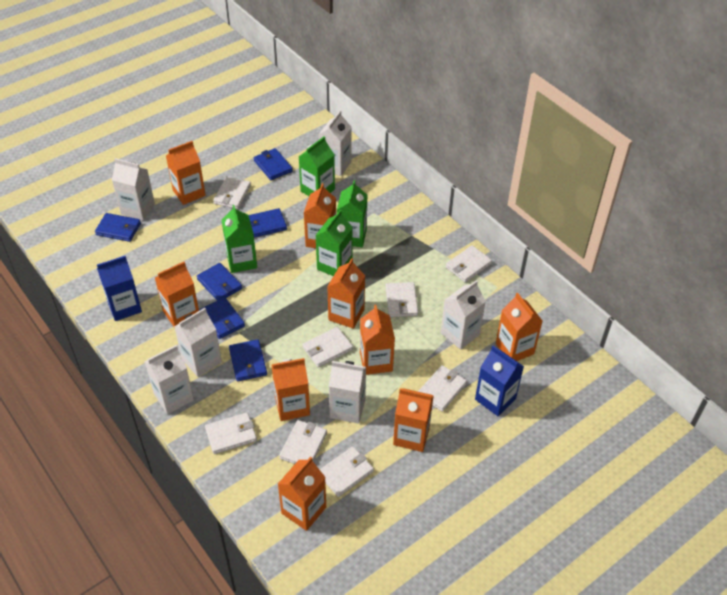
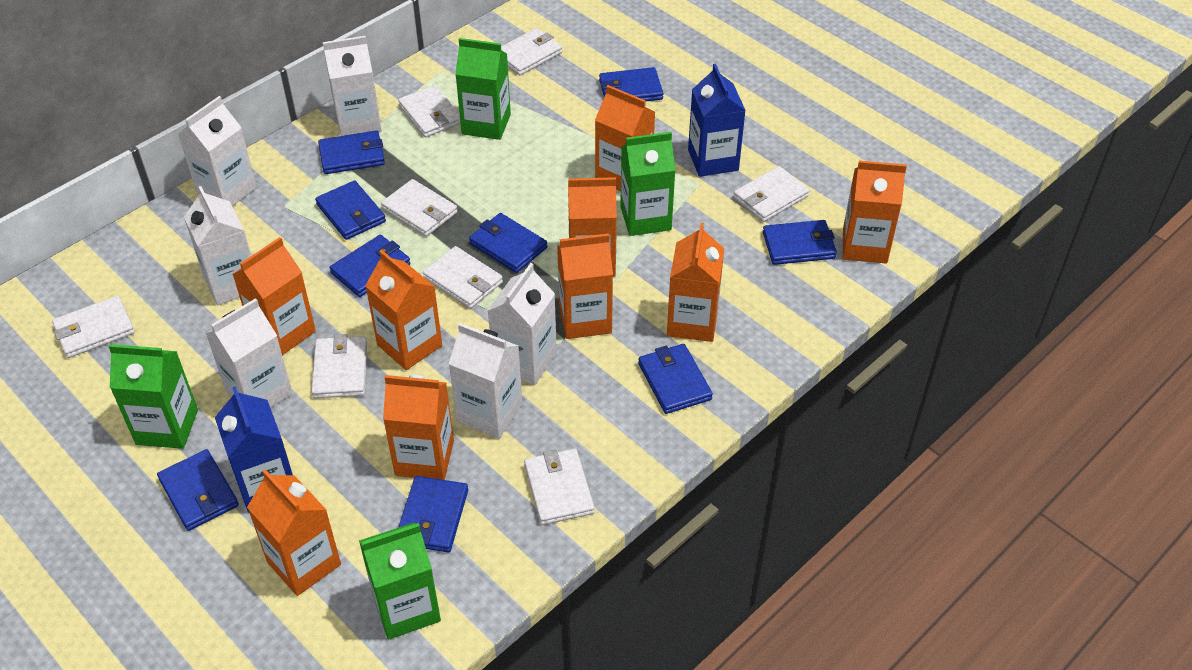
blue wallet: [95,213,141,242] [197,263,242,301] [200,297,245,339] [229,339,267,381] [249,208,287,238] [254,148,293,180] = 6 -> [157,449,239,531] [315,180,386,240] [318,130,385,174] [330,235,410,297] [398,476,468,552] [469,213,547,273] [599,67,663,101] [638,344,713,414] [763,220,837,265] = 9

